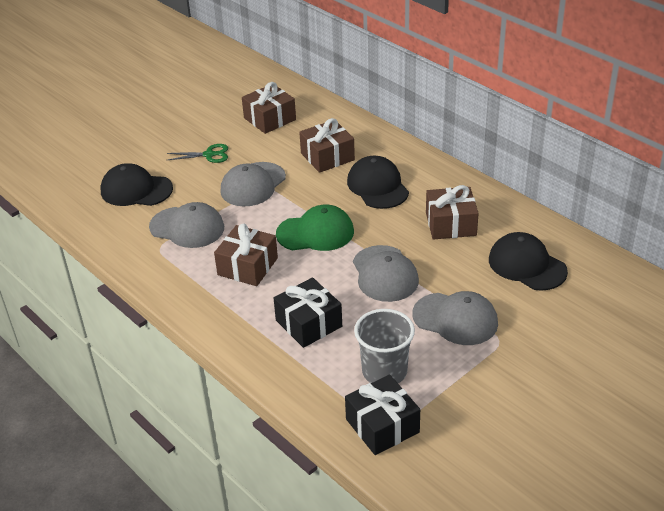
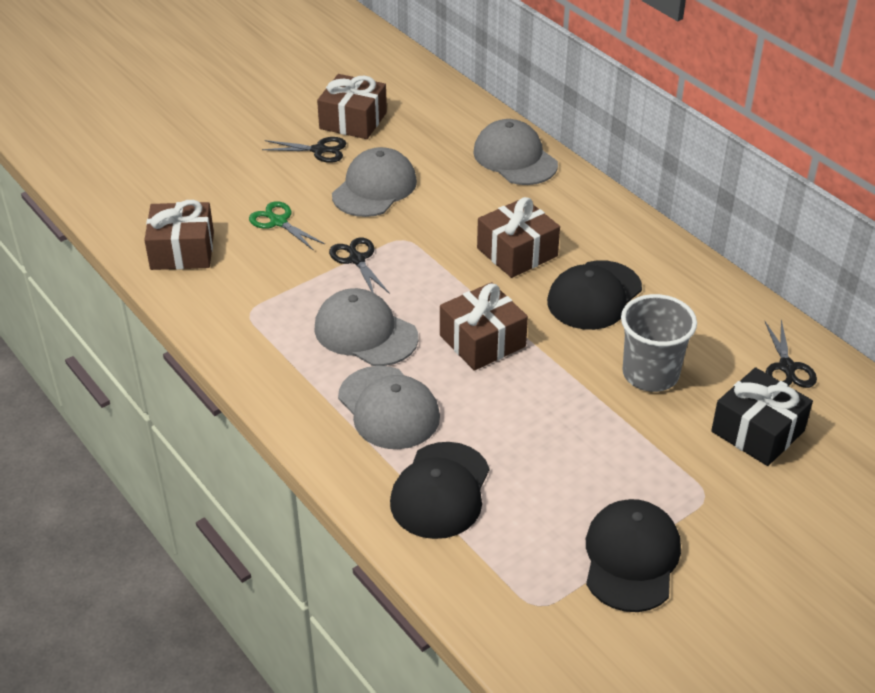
black gift: [273,278,342,348] [345,374,420,455] = 2 -> [711,367,813,466] = 1
black scissors: none = 0 -> [262,137,346,163] [329,238,390,294] [765,320,817,388] = 3
green cap: [276,204,354,251] = 1 -> none = 0

